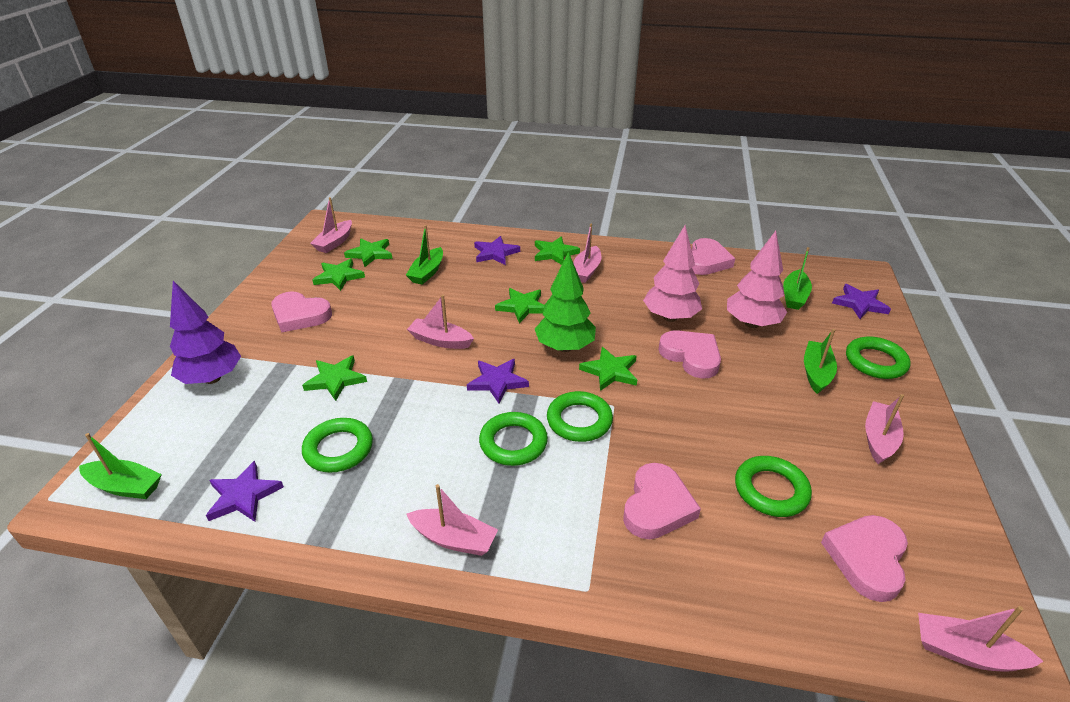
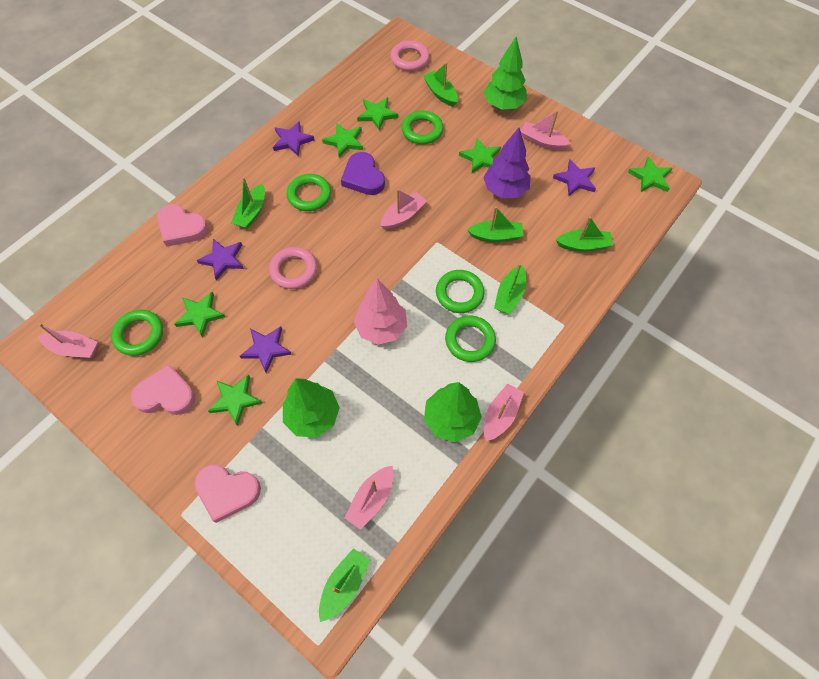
green boat: [79,433,162,499] [406,225,443,285] [783,247,812,310] [804,329,837,394] = 4 -> [231,177,265,229] [319,548,370,622] [423,62,458,107] [467,206,524,242] [494,263,526,314] [556,216,613,252] = 6
green tree: [535,252,596,352] = 1 -> [283,378,340,438] [424,382,482,442] [484,37,527,110] = 3
pink boat: [310,197,352,253] [406,484,498,556] [407,295,474,349] [573,223,601,283] [865,394,904,464] [918,606,1044,672] = 6 -> [38,323,98,358] [345,466,394,530] [380,189,427,229] [484,383,524,441] [521,110,571,150] = 5
pink heart: [271,291,332,333] [623,463,701,539] [658,330,721,379] [692,238,735,275] [821,515,908,602] = 5 -> [131,364,195,415] [157,204,208,247] [194,464,261,523] = 3
pink ring: none = 0 -> [269,247,317,289] [390,41,429,71] = 2
pink tree: [643,225,702,322] [727,231,787,328] = 2 -> [354,279,407,345] = 1
purple heart: none = 0 -> [341,152,385,195] = 1

